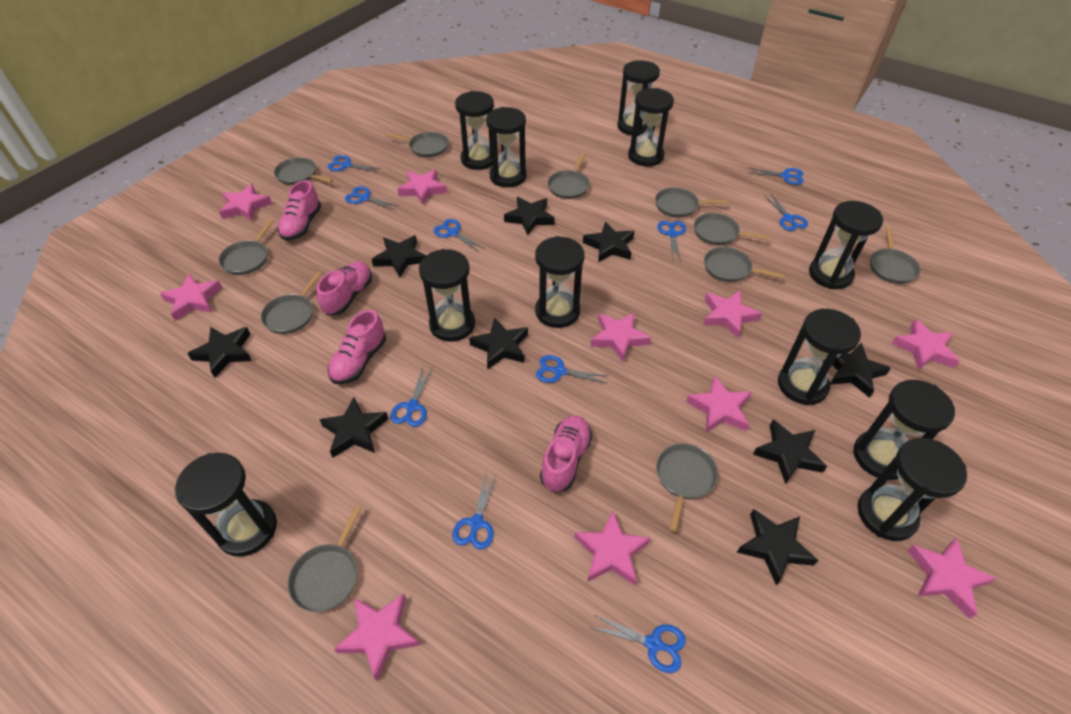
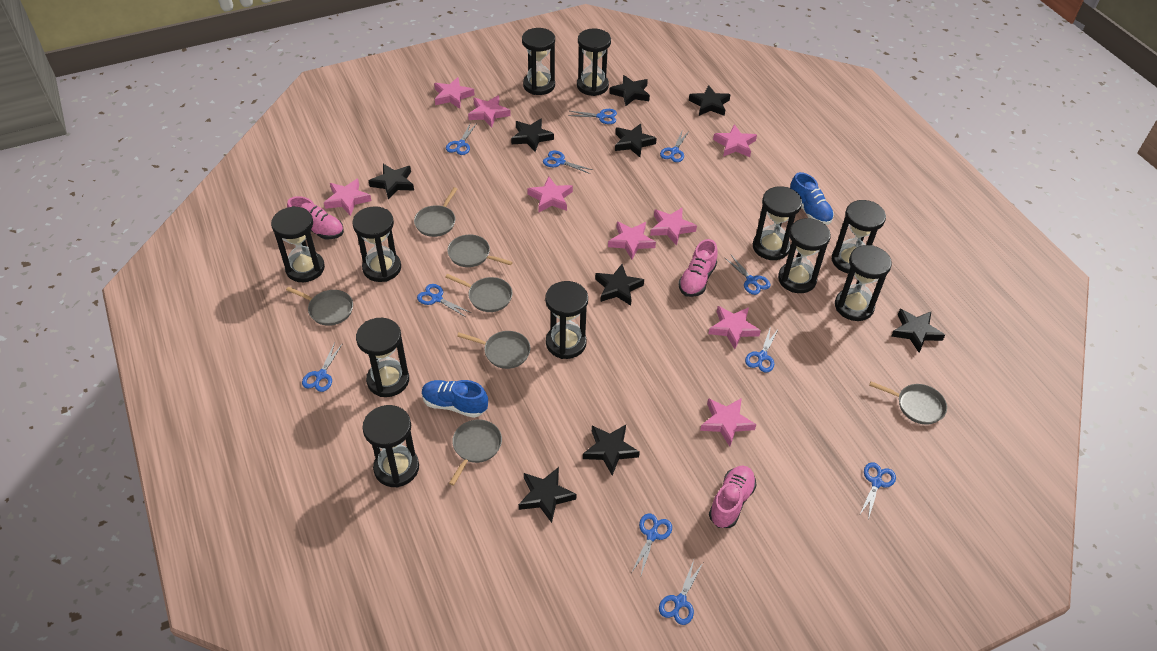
blue scissors: [328,155,382,172] [345,186,398,210] [390,367,433,427] [434,219,485,252] [452,472,496,550] [536,355,608,383] [589,614,686,673] [658,221,686,261] [749,168,804,185] [764,194,808,231] = 10 -> [302,343,342,392] [417,284,471,317] [446,122,476,155] [543,151,593,174] [568,109,617,124] [632,514,672,575] [659,560,703,625] [660,132,688,162] [725,255,770,295] [745,326,779,372] [859,462,896,520] = 11
blue shoe: none = 0 -> [422,380,488,418] [790,172,834,225] = 2
grey pan: [219,220,274,275] [261,272,322,334] [274,157,333,185] [288,505,362,612] [385,132,449,157] [548,153,590,199] [655,187,728,218] [656,443,718,532] [694,213,770,245] [704,247,784,282] [870,227,921,284] = 11 -> [286,286,353,326] [414,187,457,237] [445,274,513,312] [447,234,513,267] [449,419,502,486] [457,331,530,369] [869,382,947,424] = 7
pink shoe: [277,180,321,241] [317,261,372,315] [328,310,386,384] [540,415,592,492] = 4 -> [287,196,344,239] [678,239,718,297] [709,466,757,528] = 3
pink star: [159,274,222,321] [219,184,272,221] [334,594,420,681] [397,169,447,205] [574,510,650,585] [590,312,651,362] [686,376,752,433] [703,290,762,339] [891,319,960,370] [907,538,996,619] = 10 -> [324,179,371,216] [434,77,475,109] [468,95,511,128] [527,176,573,212] [608,222,656,259] [650,207,697,246] [700,398,757,447] [708,306,761,349] [713,124,757,157] = 9

